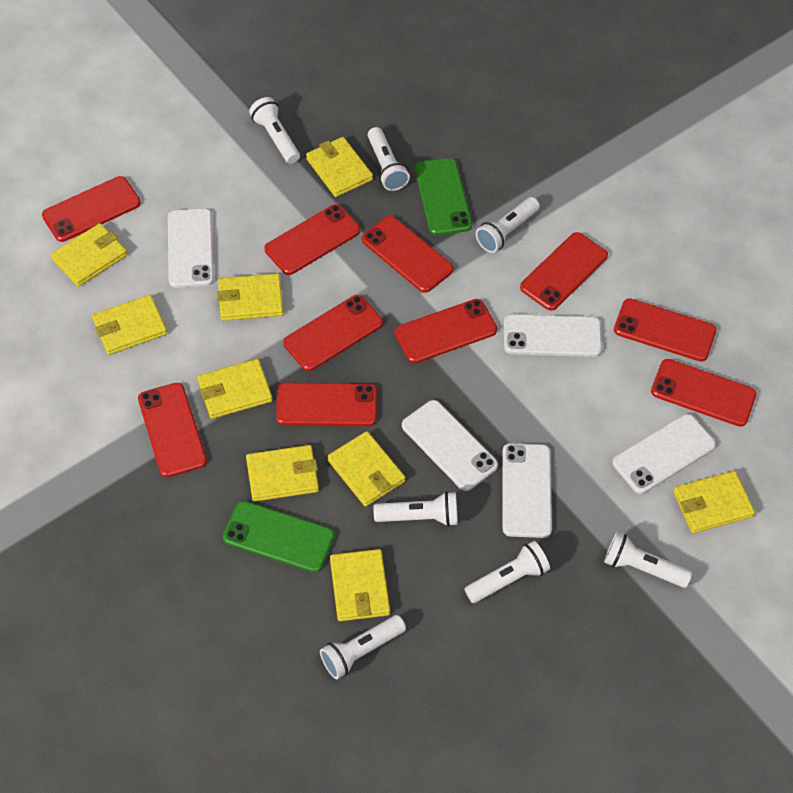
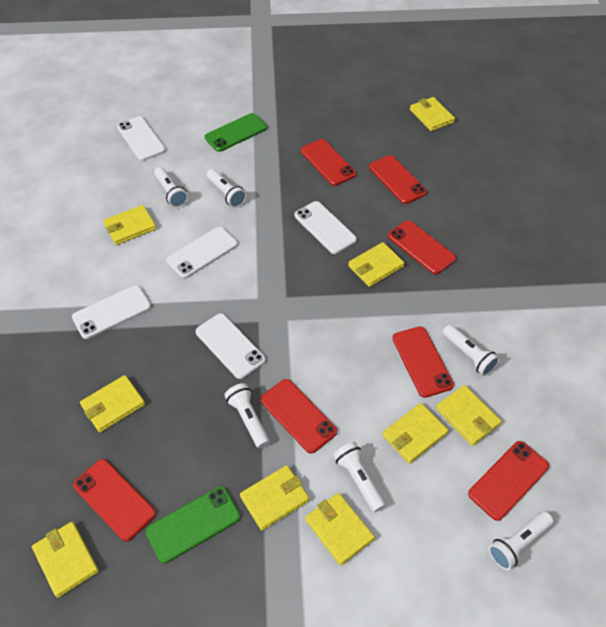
red phone: [42,176,141,242] [138,383,207,477] [265,204,360,275] [276,383,377,426] [283,295,383,371] [362,216,453,293] [395,299,497,363] [520,232,608,311] [614,298,716,362] [651,359,757,427] = 10 -> [73,459,156,542] [260,379,337,453] [301,139,356,186] [369,155,427,204] [388,220,456,274] [392,326,454,398] [468,441,549,521] = 7
white flashlight: [249,97,300,164] [320,615,406,679] [368,127,410,191] [373,491,458,527] [465,541,550,603] [476,197,540,253] [604,532,692,588] = 7 -> [154,167,188,208] [206,169,247,208] [224,383,270,448] [333,442,386,512] [443,325,500,376] [488,511,553,570] = 6

